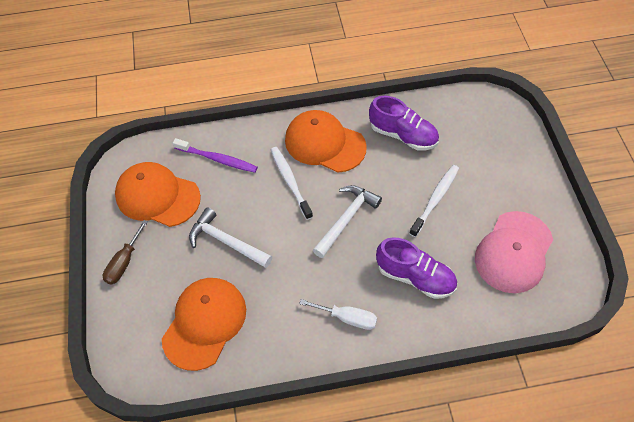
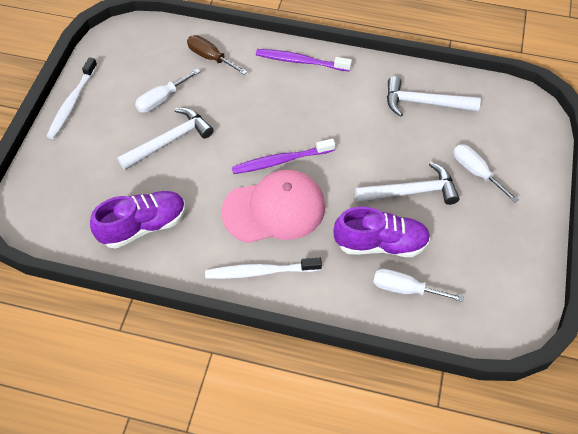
orange cap: [115,162,201,227] [162,278,246,371] [285,110,367,173] = 3 -> none = 0
purple toothbrush: [173,138,258,173] = 1 -> [232,139,335,174] [256,49,352,72] = 2
white hammer: [189,207,272,268] [313,185,382,258] = 2 -> [117,108,214,170] [355,162,460,205] [387,76,481,117] = 3
white screwdriver: [299,299,377,330] = 1 -> [135,68,201,113] [373,269,464,302] [453,144,519,203] = 3

